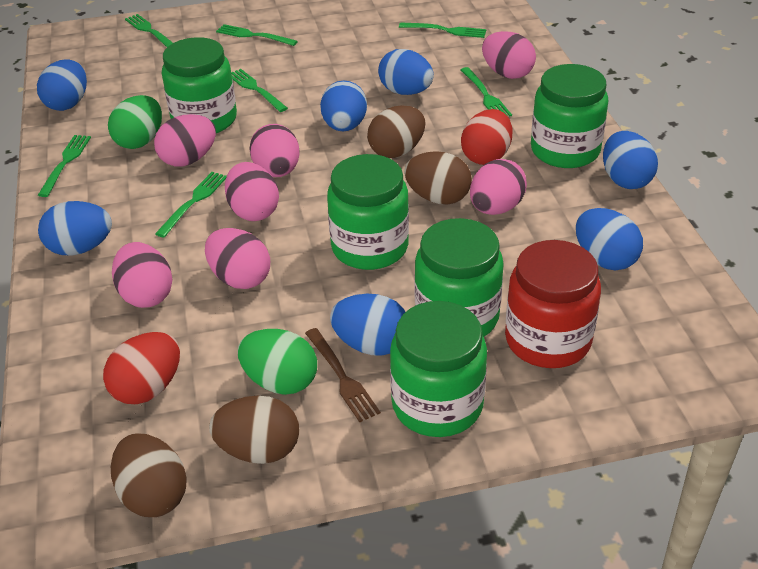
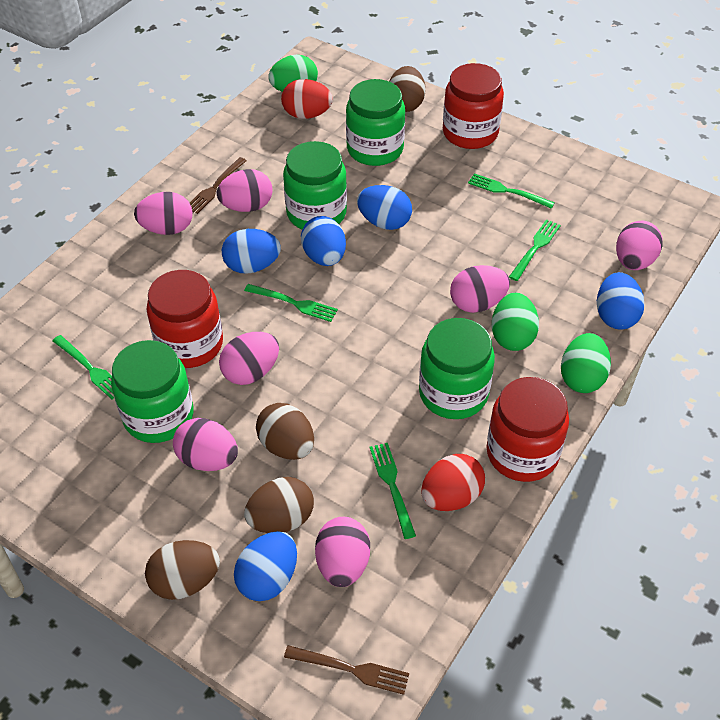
blue egg: [37,59,87,111] [38,201,112,255] [320,81,367,131] [330,294,405,356] [378,49,434,95] [576,208,643,271] [603,131,658,189] = 7 -> [222,229,281,274] [234,531,297,601] [301,216,346,266] [357,185,412,230] [597,272,645,329] = 5
brown fork: [305,328,381,423] = 1 -> [190,157,247,214] [284,645,409,695] = 2
green egg: [108,95,162,149] [238,329,317,395] = 2 -> [268,55,318,92] [492,293,539,351] [561,333,611,393] = 3
green fork: [38,135,91,197] [125,14,173,47] [155,172,227,237] [216,24,298,46] [231,69,288,112] [399,22,486,38] [460,67,512,116] = 7 -> [52,335,114,399] [244,284,338,322] [370,443,416,539] [468,173,555,209] [509,219,561,281] = 5
green jar: [162,37,237,133] [327,154,409,270] [390,301,487,437] [415,218,504,337] [531,64,609,168] = 5 -> [111,340,194,443] [283,141,347,229] [346,79,405,166] [419,318,495,419] = 4
red jar: [505,240,601,368] = 1 -> [146,270,223,368] [443,63,504,149] [486,377,569,482] = 3

